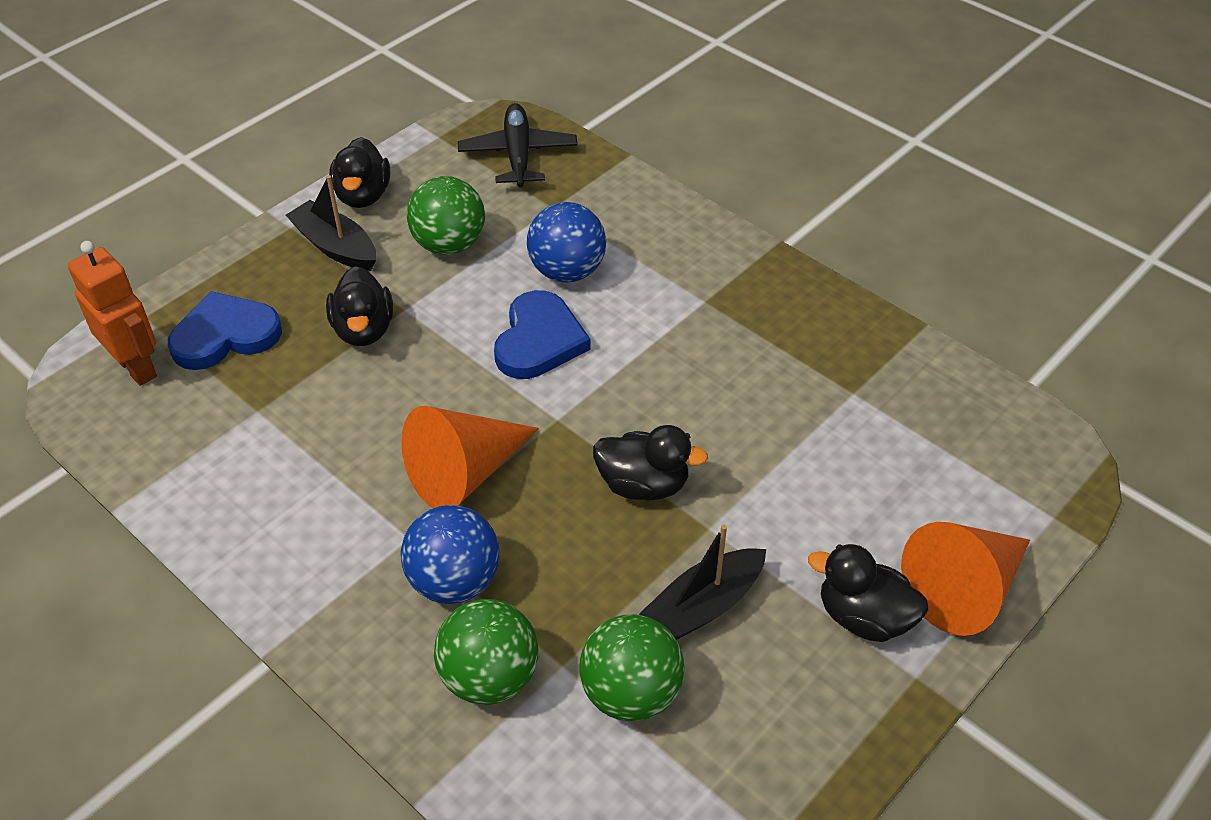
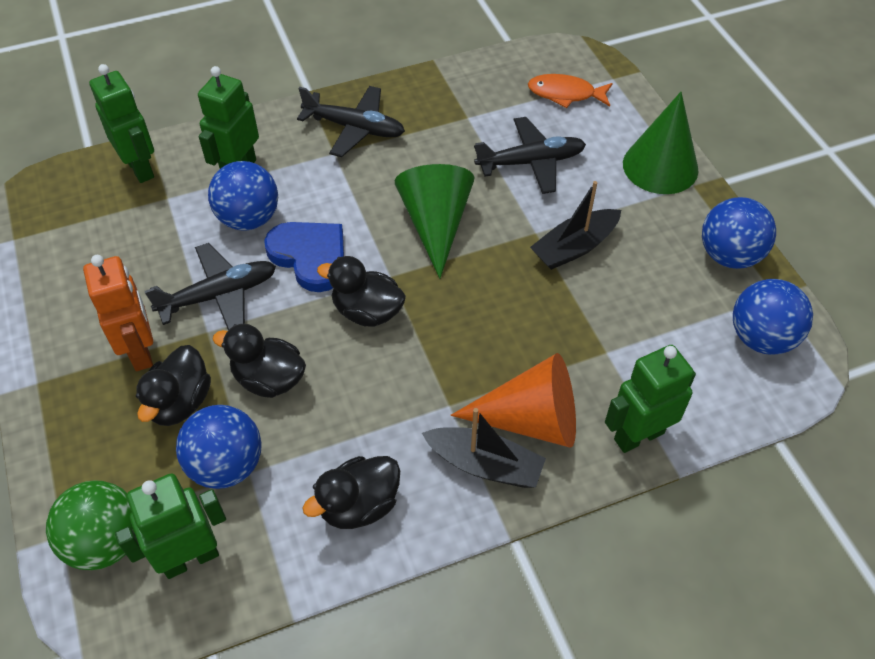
black plane: [458,103,578,187] = 1 -> [145,243,276,330] [297,86,405,157] [474,117,586,194] = 3
blue ball: [401,505,500,604] [527,202,606,282] = 2 -> [176,405,262,489] [208,161,278,231] [702,197,776,269] [733,279,813,355] = 4
blue heart: [168,291,282,370] [494,290,591,379] = 2 -> [264,222,344,292] = 1
green ball: [407,176,485,255] [434,599,538,705] [579,614,685,721] = 3 -> [46,480,134,570] = 1
green cone: none = 0 -> [395,164,475,279] [623,92,698,194] = 2
green robot: none = 0 -> [89,64,154,183] [115,473,226,579] [198,66,259,169] [605,345,696,453] = 4
orange cone: [401,406,539,508] [901,522,1030,636] = 2 -> [451,353,576,448] = 1
orange fish: none = 0 -> [528,74,613,108] = 1

